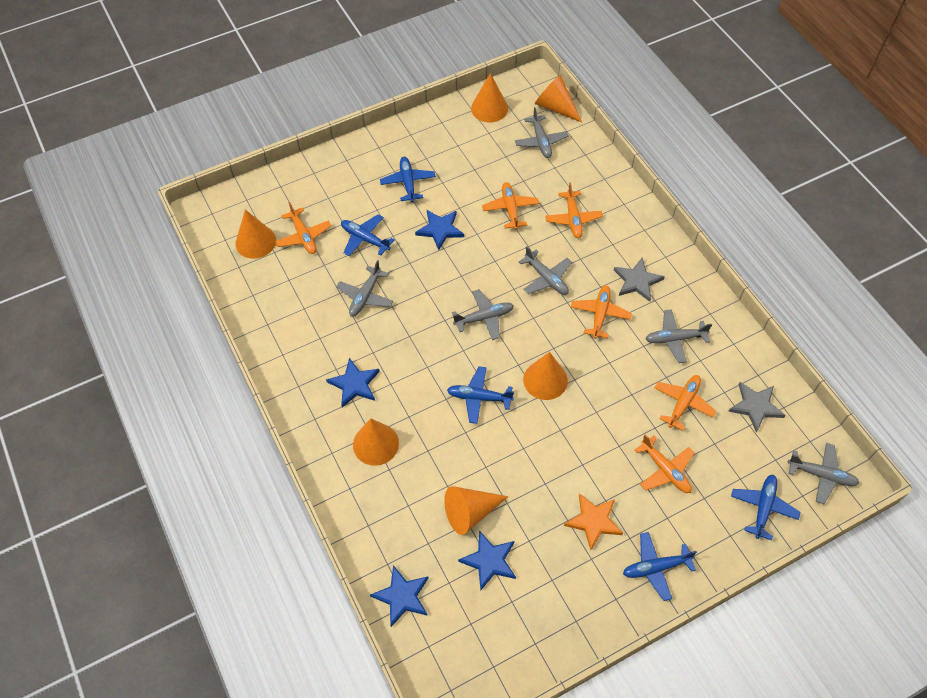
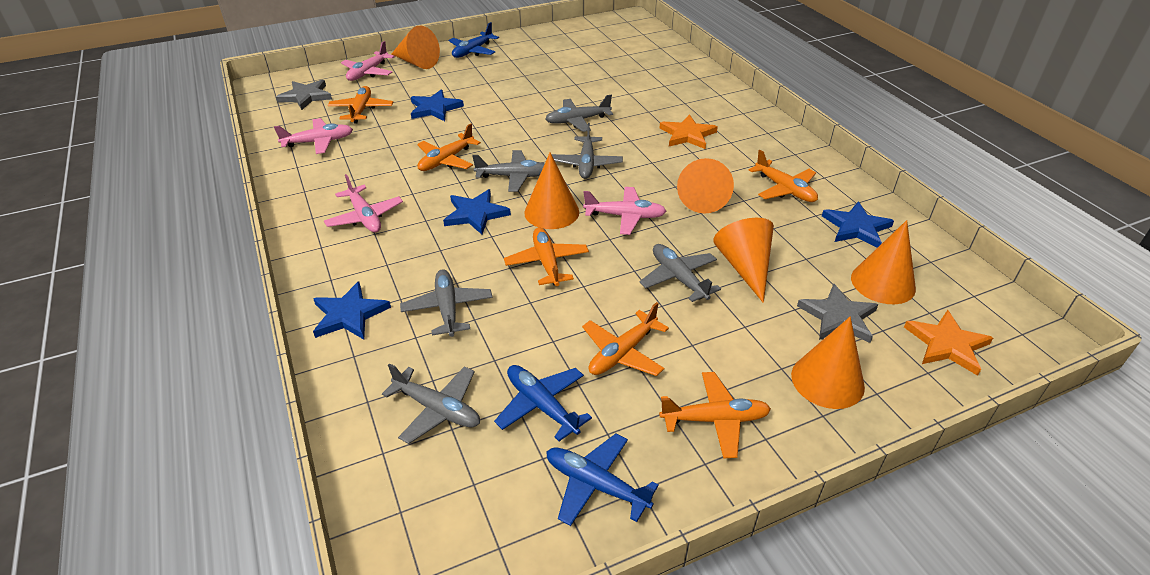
blue plane: [341,214,395,256] [380,157,436,202] [447,366,514,424] [623,532,697,601] [731,475,800,540] = 5 -> [449,22,499,58] [494,365,592,441] [546,434,659,526] = 3
orange star: [564,493,623,550] = 1 -> [660,114,718,149] [904,310,993,376] = 2
pink plane: none = 0 -> [274,118,353,154] [324,174,403,233] [341,41,395,81] [583,187,666,235] = 4

